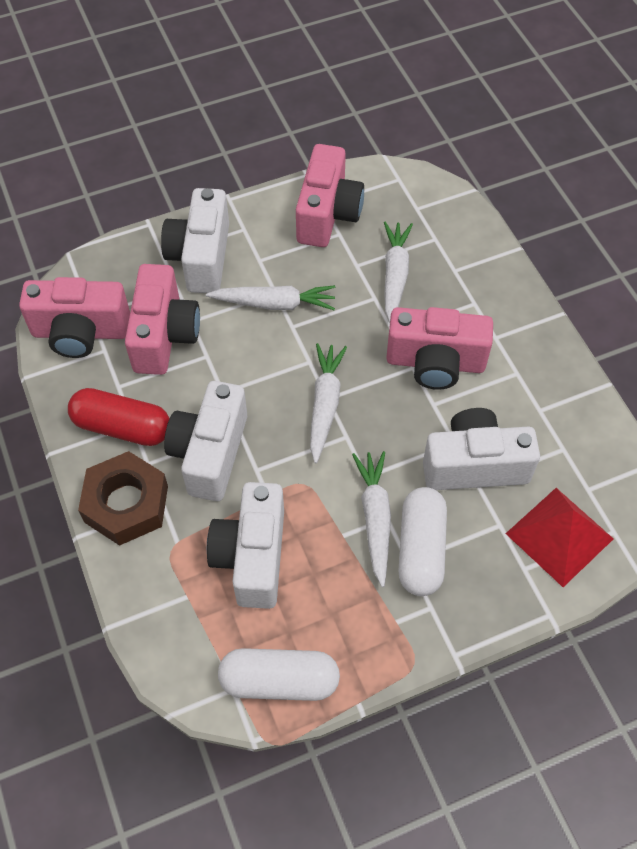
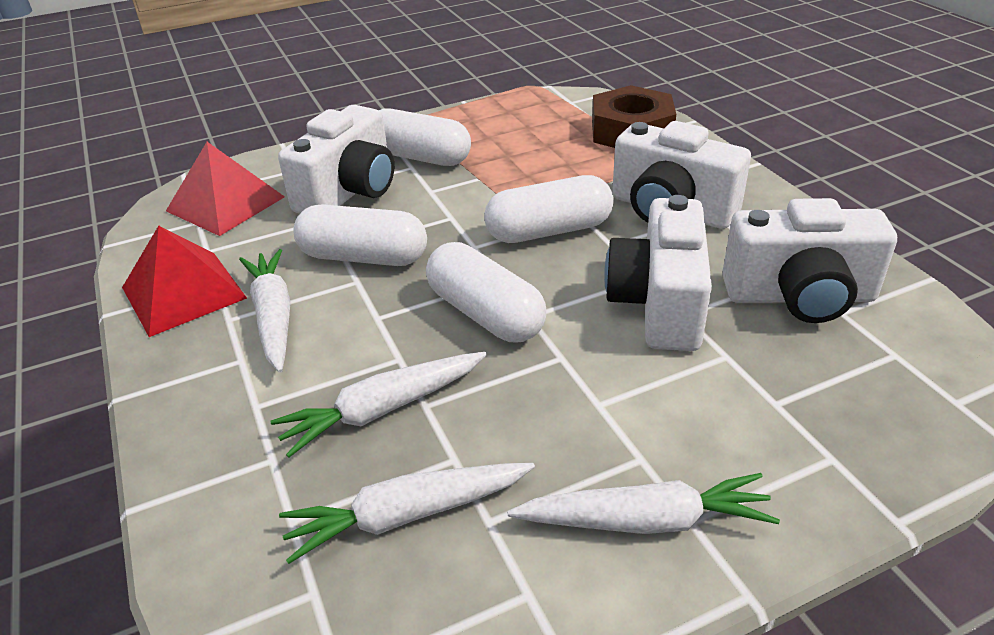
pink camera: [19,277,130,358] [125,264,200,375] [296,144,364,247] [386,307,493,390] = 4 -> none = 0
red capsule: [68,388,170,446] = 1 -> none = 0
red pyramid: [505,488,614,587] = 1 -> [122,226,247,337] [166,142,285,236] = 2
white capsule: [218,648,340,701] [398,487,447,596] = 2 -> [294,204,427,266] [379,108,471,166] [426,242,546,343] [484,175,614,243] = 4

